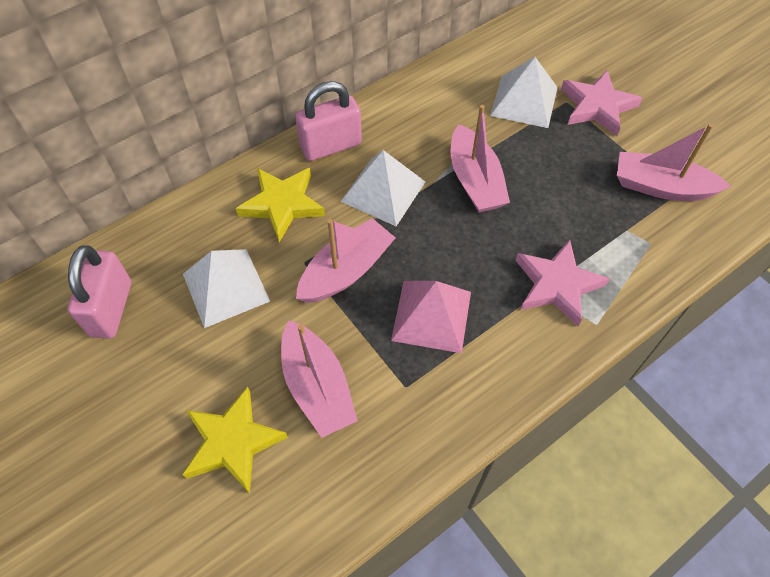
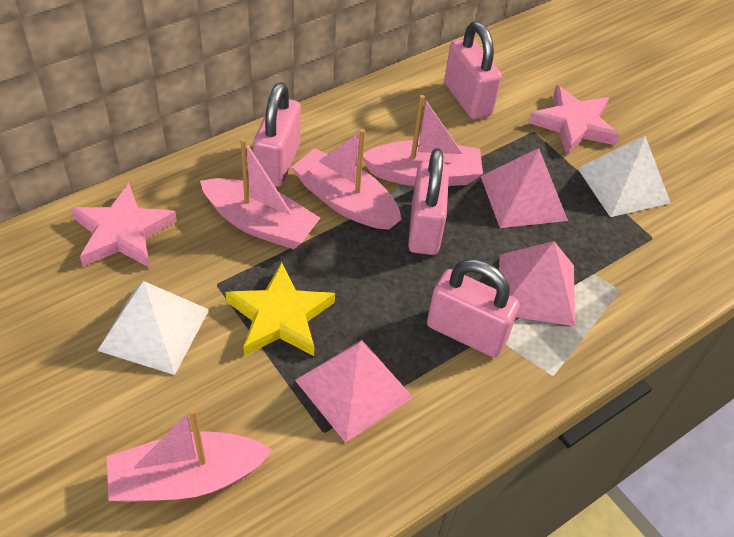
pink padlock: [68,245,131,339] [295,81,362,161] = 2 -> [253,82,301,187] [408,148,449,255] [427,259,519,357] [444,22,502,119] = 4
pink pyramid: [391,281,471,353] = 1 -> [295,339,413,443] [481,148,568,228] [499,241,575,326] = 3
white pyramid: [183,249,270,328] [340,150,425,226] [490,57,558,128] = 3 -> [97,281,209,375] [578,136,671,217] = 2
yellow star: [182,387,288,494] [236,168,325,242] = 2 -> [225,262,335,356] = 1

